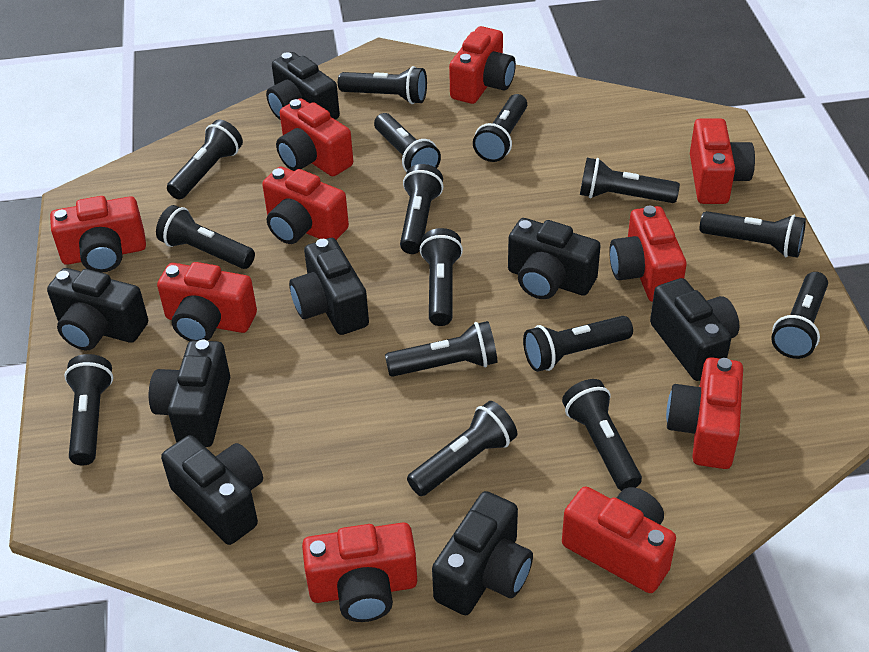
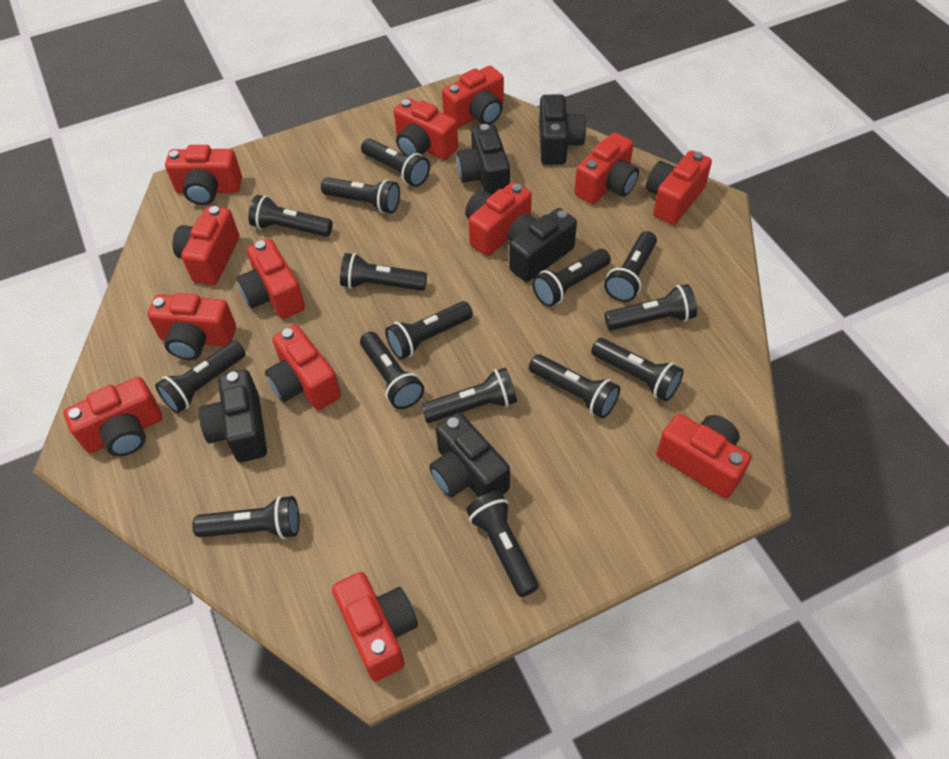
black camera: [47,268,148,350] [149,340,230,447] [161,435,263,545] [266,52,340,120] [289,238,369,335] [432,491,533,615] [508,218,601,299] [650,278,739,381] = 8 -> [199,370,267,462] [429,412,510,497] [456,124,510,195] [508,208,577,282] [539,94,586,165] = 5
red camera: [50,196,146,273] [157,262,257,341] [262,167,349,244] [276,98,353,176] [302,522,417,622] [449,26,516,104] [562,486,676,593] [609,206,686,302] [666,357,743,469] [690,118,755,204] = 10 -> [64,377,163,456] [147,293,236,360] [165,145,242,205] [172,206,239,285] [236,239,305,319] [265,325,341,410] [332,572,418,681] [394,98,458,160] [442,66,504,128] [465,182,532,256] [574,132,639,204] [646,150,712,225] [656,414,751,498] = 13

